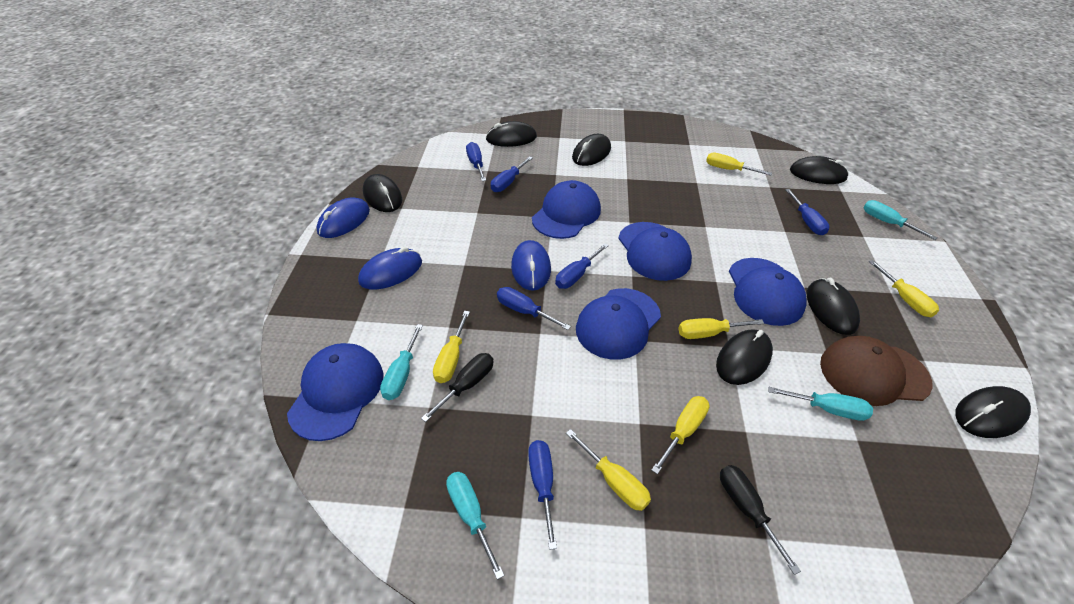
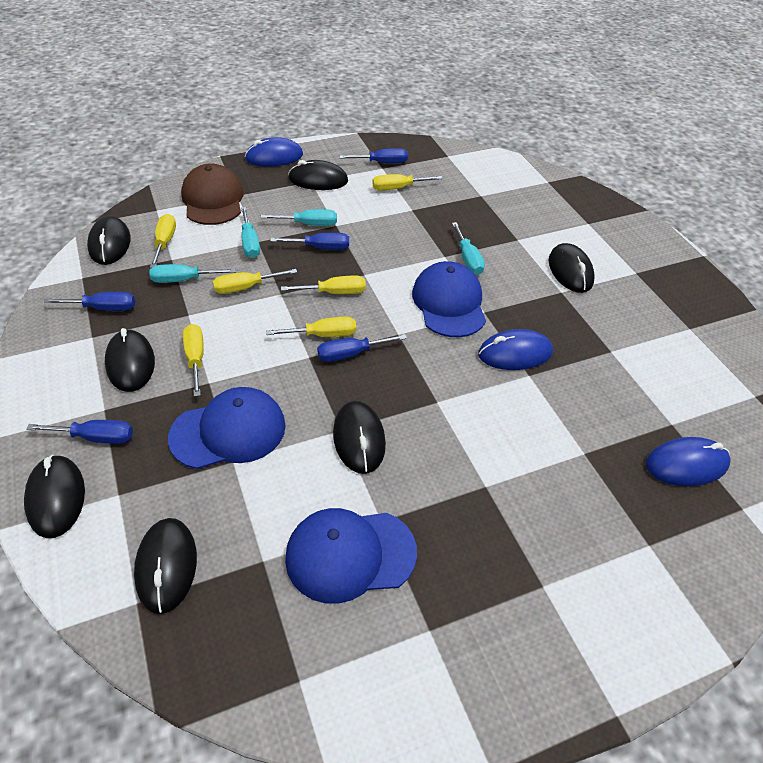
black screwdriver: [421,353,494,422] [720,465,801,575] = 2 -> none = 0
blue cap: [287,343,383,441] [532,180,601,239] [576,288,661,360] [618,222,692,281] [729,258,807,326] = 5 -> [168,387,286,469] [285,508,417,604] [412,261,486,337] = 3
blue screwdriver: [466,142,486,181] [491,156,533,192] [497,287,571,330] [528,440,557,550] [555,243,609,289] [785,189,830,235] = 6 -> [26,420,133,444] [44,292,135,311] [270,233,349,250] [317,334,407,362] [340,148,408,163] = 5

